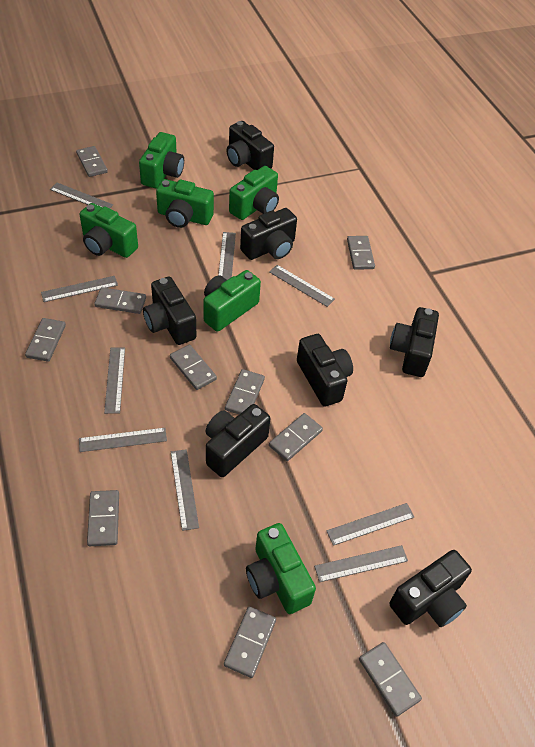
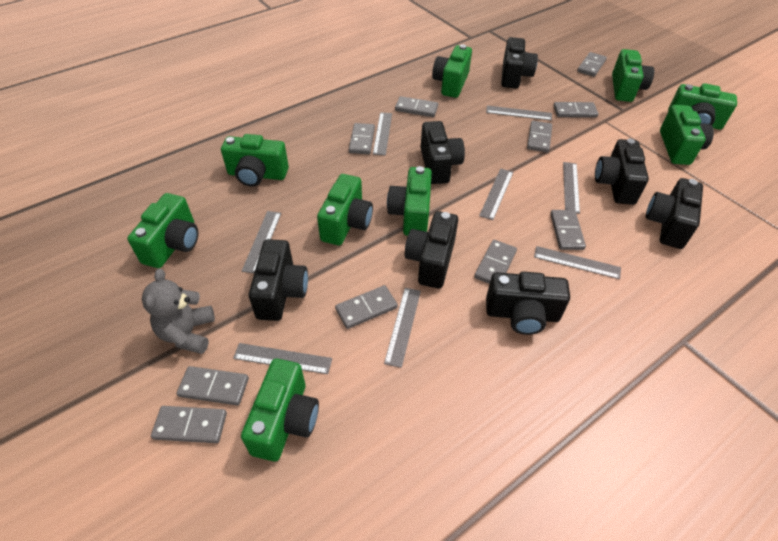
green camera: [79,203,138,258] [139,132,184,188] [156,179,214,228] [203,270,261,332] [229,166,279,220] [246,523,316,614] = 6 -> [127,193,198,268] [221,134,289,186] [241,359,319,461] [317,174,373,245] [387,166,432,236] [432,44,472,98] [612,49,654,102] [660,105,714,165] [668,83,737,129] = 9
grey ruler: [41,276,118,302] [50,183,113,208] [79,428,167,452] [104,348,125,414] [171,449,199,531] [218,232,236,280] [269,265,335,307] [314,545,408,582] [327,503,414,546] = 9 -> [233,343,332,374] [242,211,281,273] [373,112,392,155] [384,288,421,368] [479,169,513,220] [486,106,552,121] [534,246,621,279] [563,162,580,214] = 8
grey teddy bear: none = 0 -> [142,269,215,354] = 1

